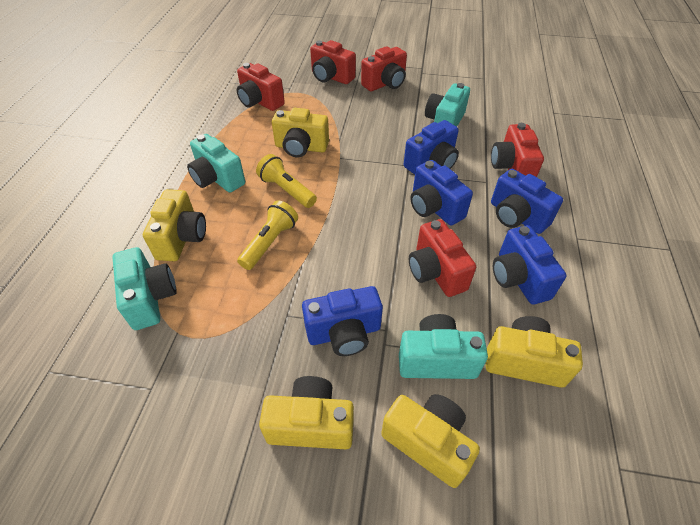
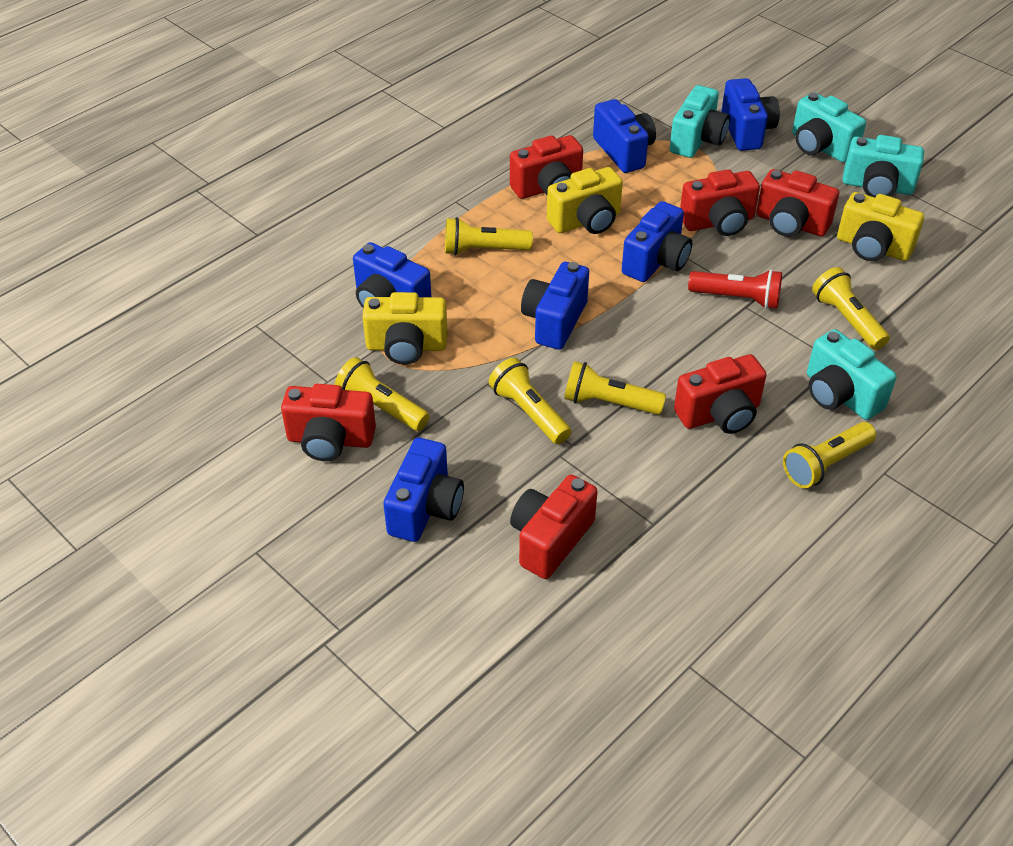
blue camera: [302,286,383,356] [404,120,459,175] [410,160,473,226] [491,169,563,234] [493,225,567,304] = 5 -> [353,242,431,308] [383,438,464,542] [521,262,589,350] [593,99,656,173] [622,201,692,282] [721,78,780,151] = 6
red camera: [237,63,285,111] [310,40,356,84] [361,46,407,91] [409,219,476,297] [491,123,544,177] = 5 -> [281,384,376,461] [510,135,583,199] [510,475,598,579] [674,354,766,434] [680,169,760,236] [756,169,839,237] = 6
red flashlight: none = 0 -> [688,269,782,309] = 1
yellow camera: [143,189,206,261] [259,376,354,449] [272,108,329,157] [381,394,480,488] [486,316,583,388] = 5 -> [362,292,448,365] [547,167,623,234] [837,192,924,261] = 3
yellow flashlight: [237,200,298,270] [256,154,317,208] = 2 -> [335,357,430,431] [445,217,533,256] [489,358,571,444] [564,361,666,415] [783,422,876,488] [812,267,890,350] = 6

